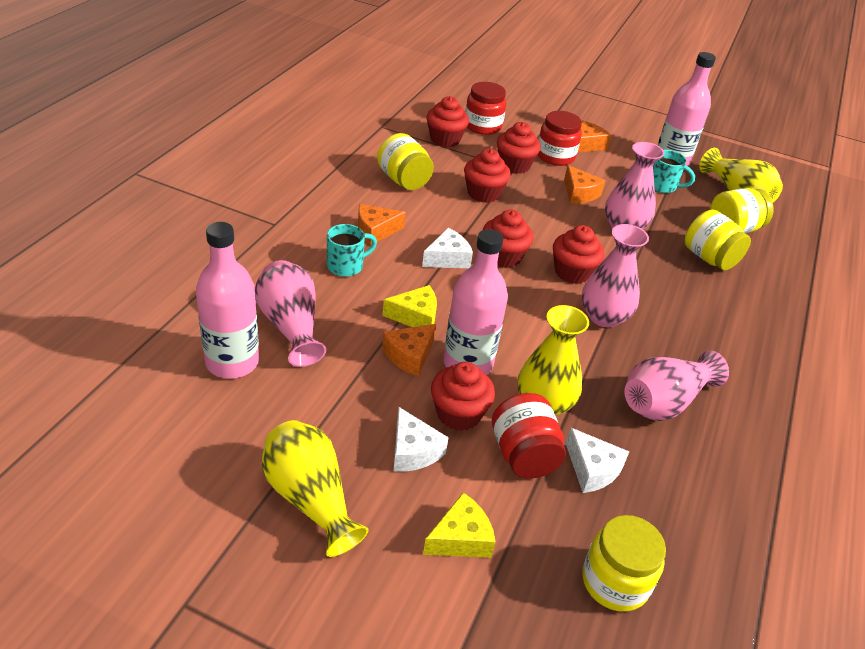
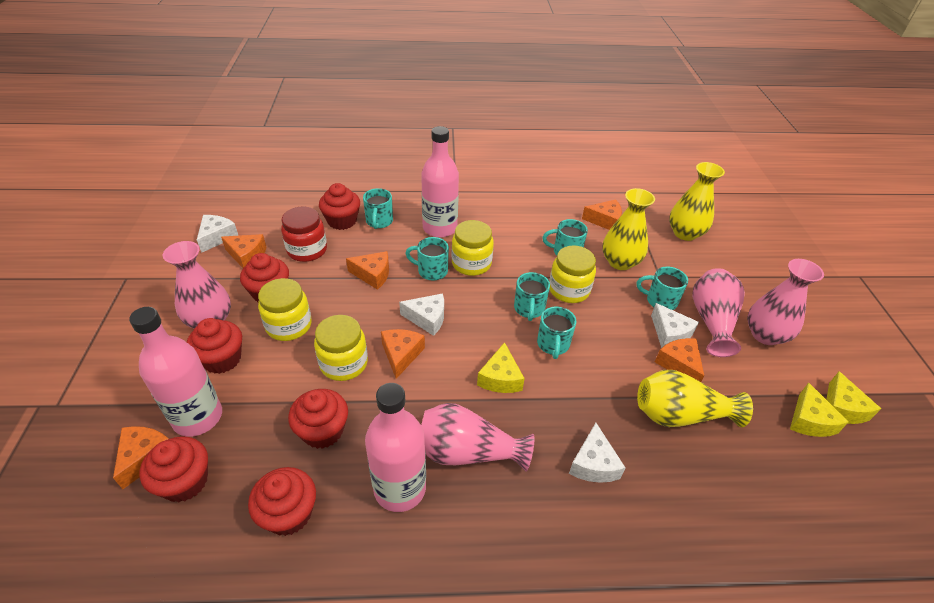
orange cheese: [358,204,406,246] [382,324,436,376] [564,165,606,203] [577,120,611,153] = 4 -> [113,426,168,489] [221,234,267,268] [346,251,389,290] [381,329,425,379] [582,199,622,230] [655,338,704,382] = 6
red jar: [465,82,506,135] [492,393,566,479] [538,111,582,166] = 3 -> [281,207,327,262] = 1
turquoise mug: [327,224,377,277] [653,150,695,193] = 2 -> [363,188,393,229] [405,237,449,281] [514,272,550,321] [537,306,576,359] [542,219,588,255] [637,267,688,310] = 6
white cheese: [393,407,449,472] [422,228,473,268] [566,428,629,493] = 3 -> [197,215,239,253] [399,293,444,336] [569,423,625,483] [651,303,699,348] = 4
yellow cheese: [382,285,437,327] [423,493,495,558] = 2 -> [477,342,525,393] [790,383,849,437] [826,371,881,424] = 3

